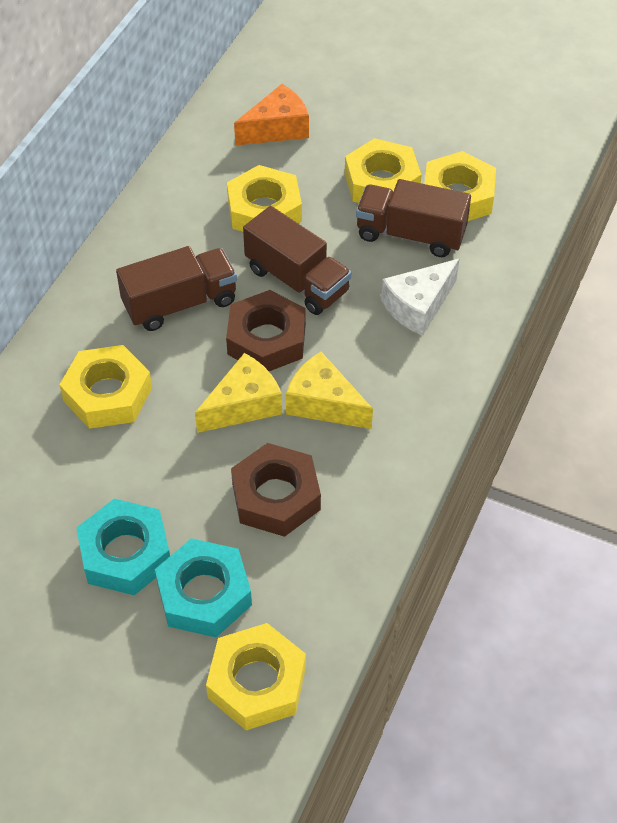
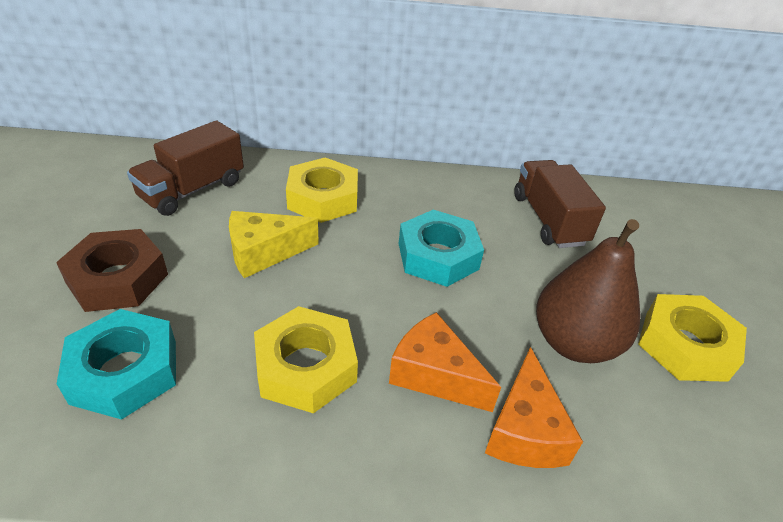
brown nut: [226,290,306,371] [231,443,321,537] = 2 -> [56,229,168,312] = 1
brown pear: none = 0 -> [536,219,640,363] = 1
brown truck: [116,246,237,331] [243,206,351,315] [356,179,471,257] = 3 -> [127,121,244,216] [514,160,606,248] = 2
orange cheese: [234,84,309,145] = 1 -> [389,312,501,412] [485,347,583,468] = 2
white cheese: [381,259,459,336] = 1 -> none = 0
yellow cheese: [195,353,282,433] [286,352,373,429] = 2 -> [229,211,319,278] = 1
yellow nut: [59,345,152,429] [206,623,306,730] [227,165,302,232] [345,138,421,203] [425,151,496,221] = 5 -> [254,306,358,413] [286,157,358,223] [638,294,747,382] = 3

